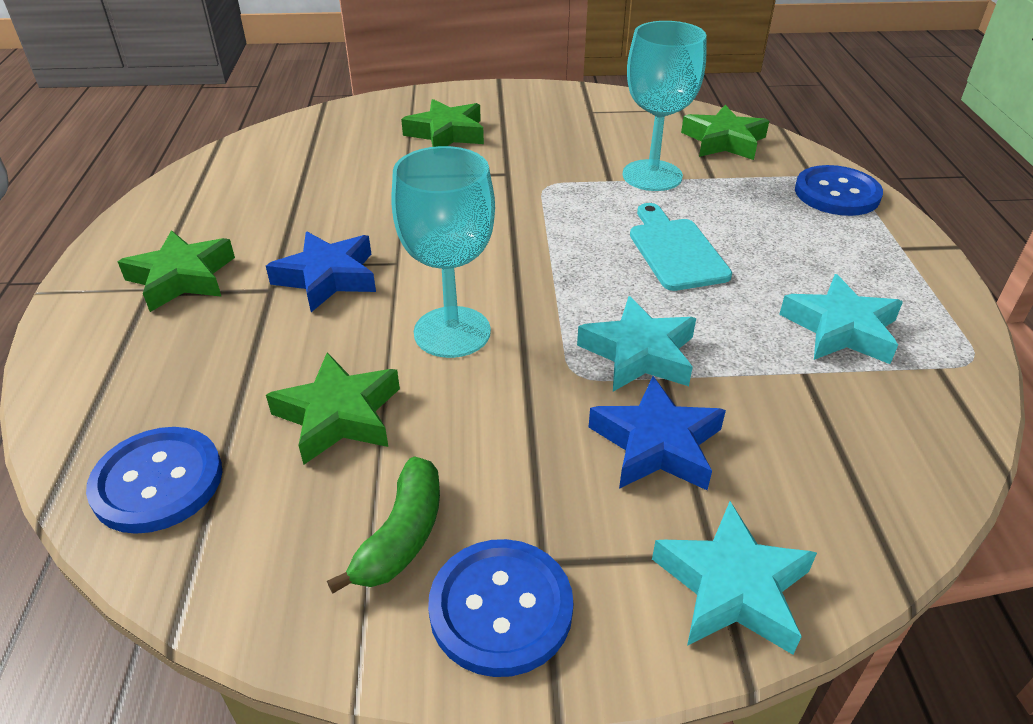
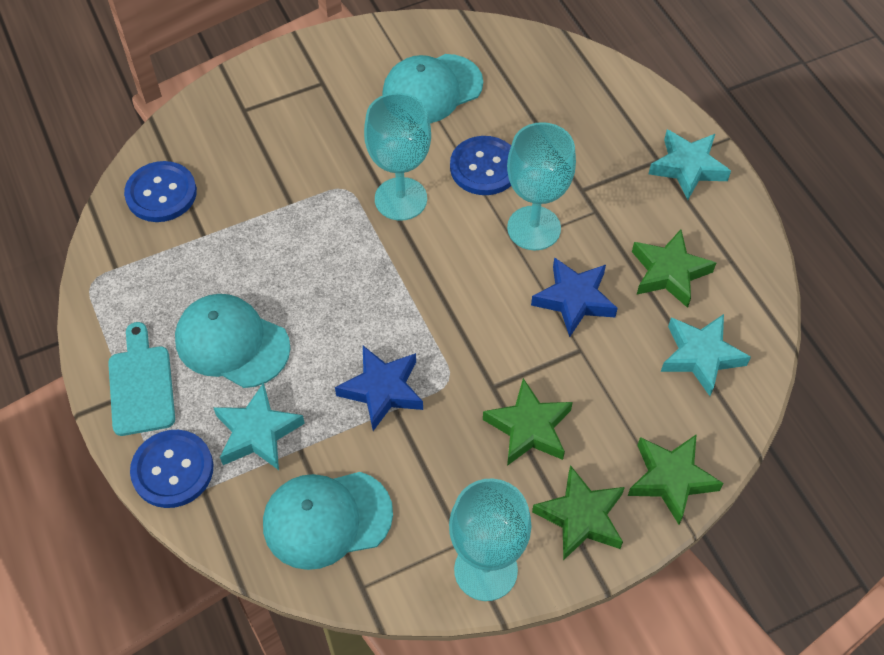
green banana: [327,456,440,594] = 1 -> none = 0
turquoise cap: none = 0 -> [175,294,291,388] [263,472,393,570] [382,54,483,123] = 3
turquoise goblet: [391,146,495,358] [623,21,707,191] = 2 -> [364,93,431,221] [449,479,532,601] [507,122,576,250] = 3

